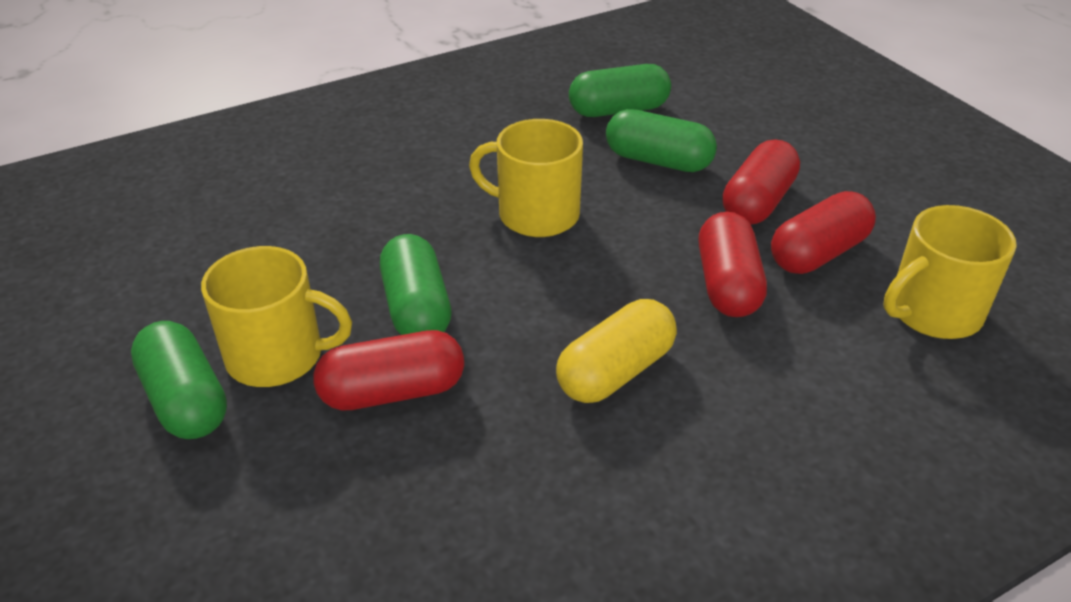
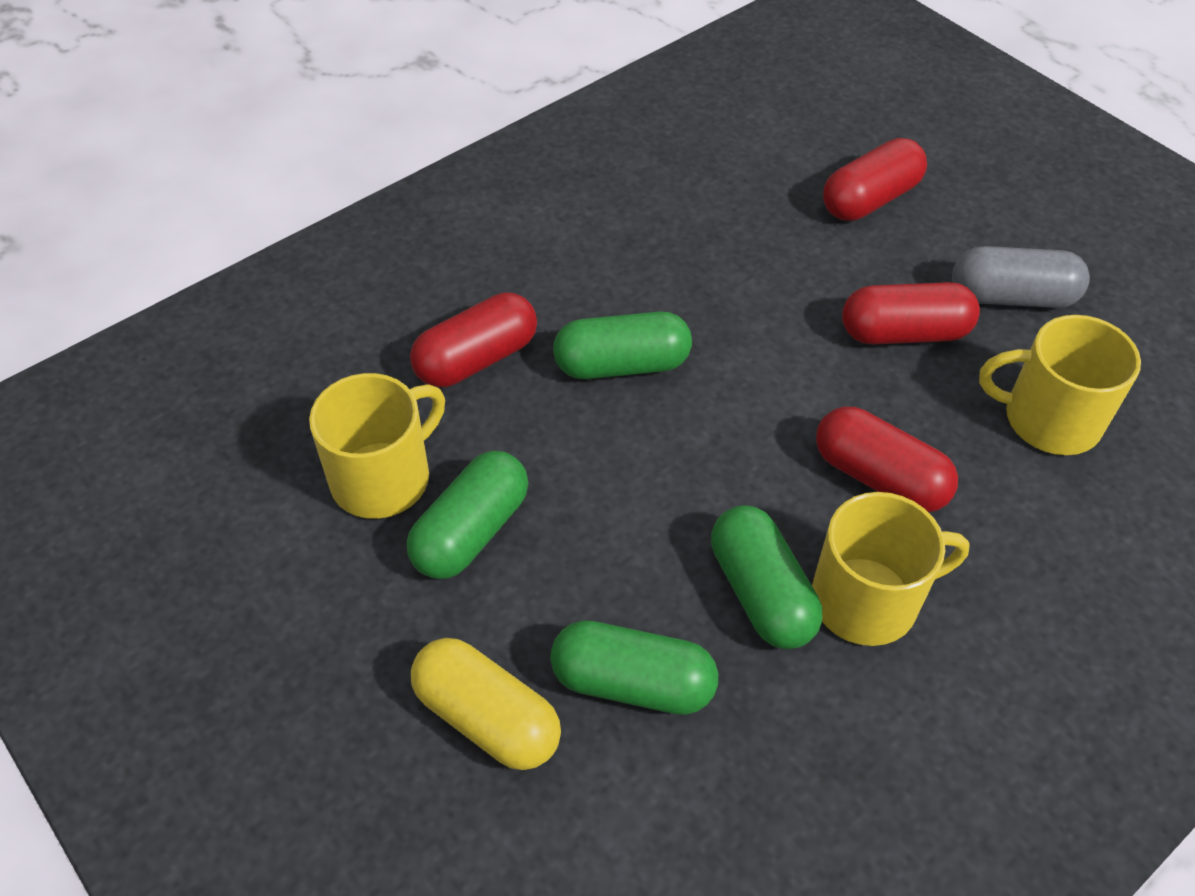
grey capsule: none = 0 -> [952,246,1090,308] = 1

